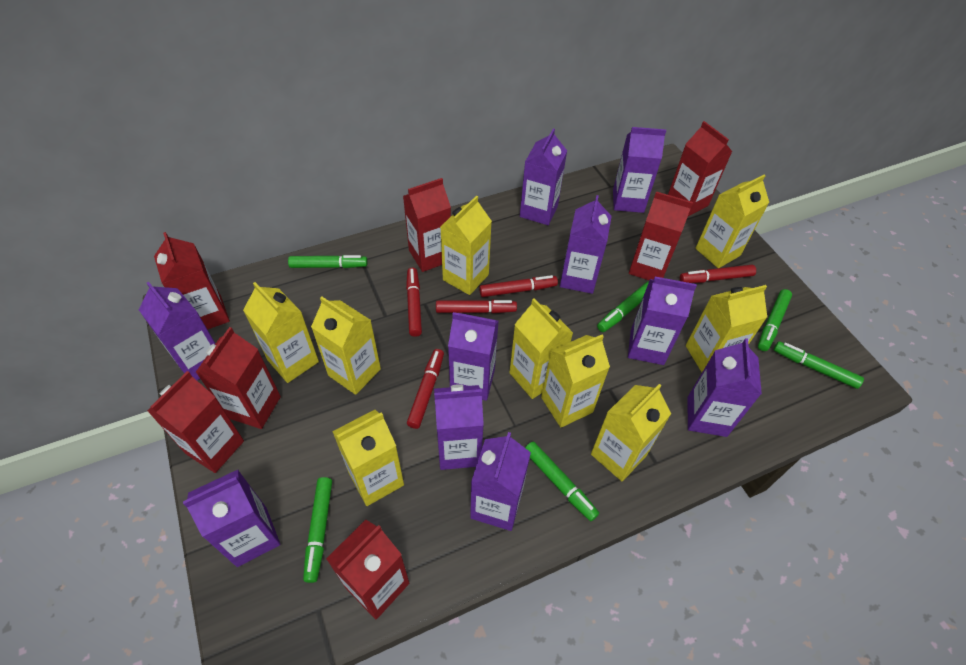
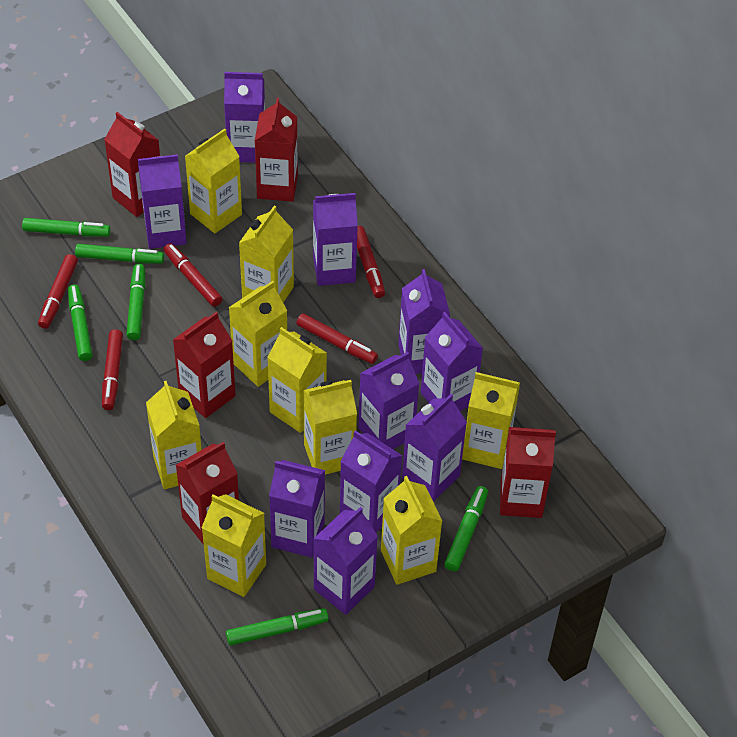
red carton: [147,371,244,473] [154,232,230,330] [196,327,281,429] [326,520,409,619] [403,178,451,272] [629,191,693,280] [668,121,732,216] = 7 -> [104,112,160,217] [173,311,236,418] [176,442,239,545] [255,98,298,202] [500,427,556,518] = 5

